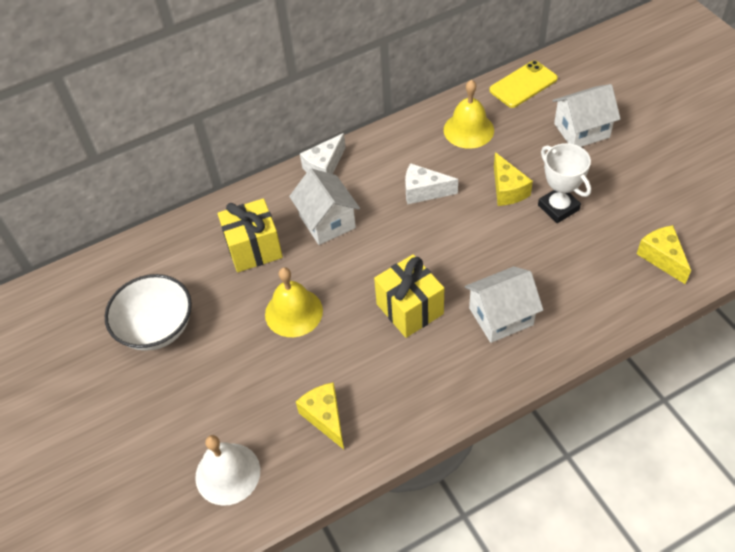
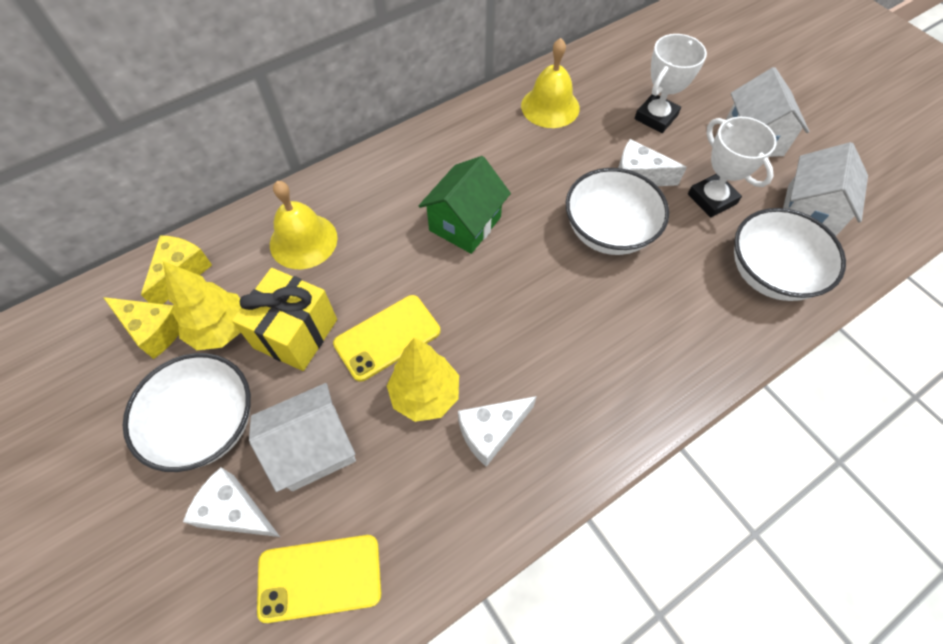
green house: none = 0 -> [419,156,511,254] = 1
white bell: [195,435,260,506] = 1 -> none = 0
white bowl: [105,274,192,351] = 1 -> [123,353,251,472] [566,168,669,255] [734,208,846,301] = 3
white cheese: [300,133,346,174] [405,163,458,205] = 2 -> [183,467,280,537] [458,396,537,467] [618,139,687,186] = 3
white trophy: [538,143,591,223] = 1 -> [635,34,707,133] [688,117,777,218] = 2
yellow cheese: [296,382,344,449] [494,152,533,206] [637,225,691,284] = 3 -> [103,297,179,359] [141,235,212,304] = 2
yellow gift: [218,198,283,272] [374,254,444,338] = 2 -> [232,268,337,371] = 1
yellow phone: [489,60,558,108] = 1 -> [257,535,381,623] [333,295,440,382] = 2
yellow tree: none = 0 -> [163,261,241,350] [387,338,459,422] = 2

